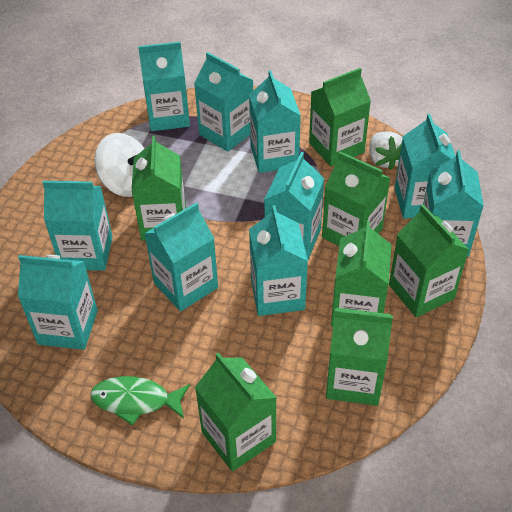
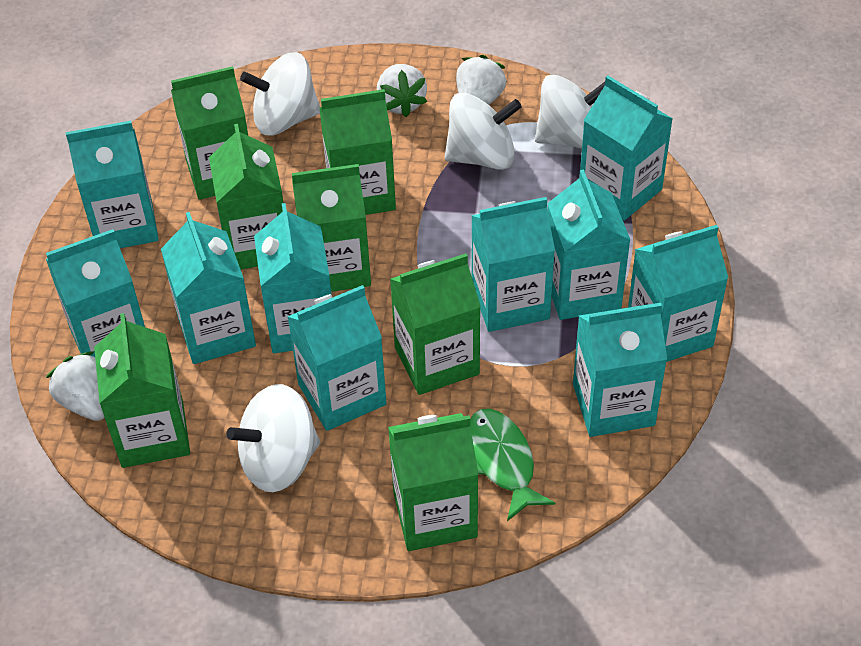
white spinning top: [94,133,145,197] = 1 -> [226,384,320,492] [240,52,320,135] [445,93,522,170] [535,75,605,149] = 4
white strawberry: [369,131,402,170] = 1 -> [46,351,105,421] [377,64,427,117] [456,55,507,105] = 3

